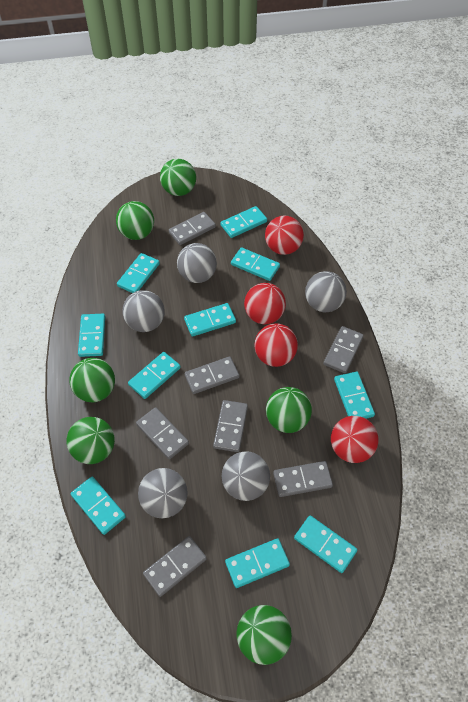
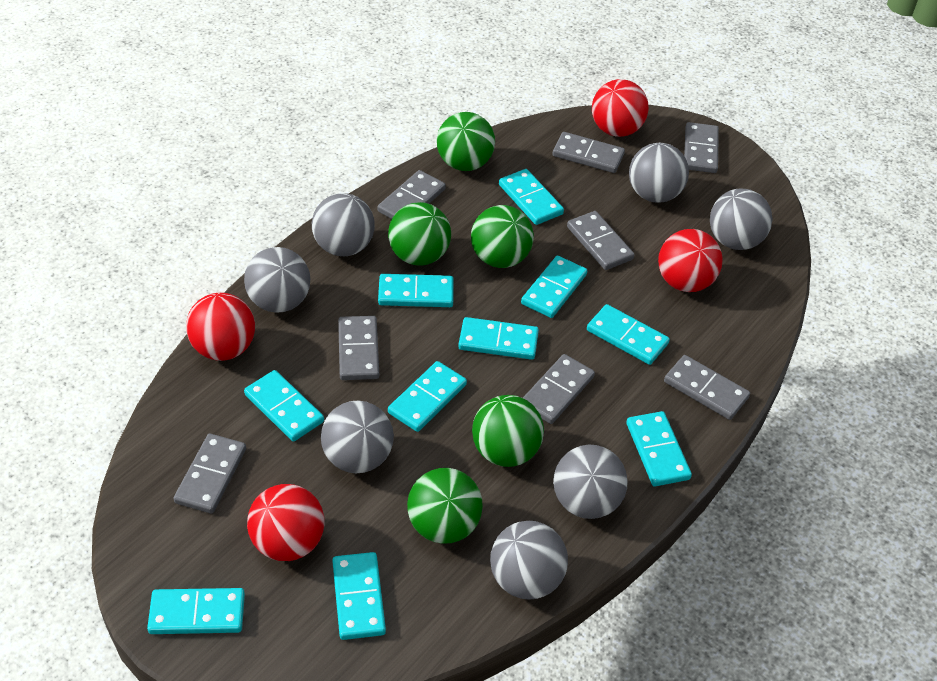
green ball: [66,417,115,464] [69,358,115,402] [116,201,154,240] [160,159,196,196] [236,605,292,665] [266,387,312,433] = 6 -> [388,202,451,265] [407,468,483,544] [437,112,495,171] [471,205,534,268] [472,395,544,467] = 5
grey ball: [123,290,165,332] [138,468,188,518] [177,243,217,283] [222,451,270,501] [305,271,347,312] = 5 -> [244,247,310,313] [312,193,375,256] [321,401,394,474] [490,521,568,600] [553,445,628,519] [629,143,689,203] [710,189,772,250] = 7
grey domino: [136,407,189,459] [143,536,207,597] [169,212,216,245] [185,356,239,394] [213,400,248,452] [273,461,333,497] [323,326,364,373] = 7 -> [173,434,246,513] [338,316,379,380] [378,170,446,219] [523,354,595,424] [553,132,625,173] [567,211,634,270] [664,355,750,420] [684,122,719,173] = 8

